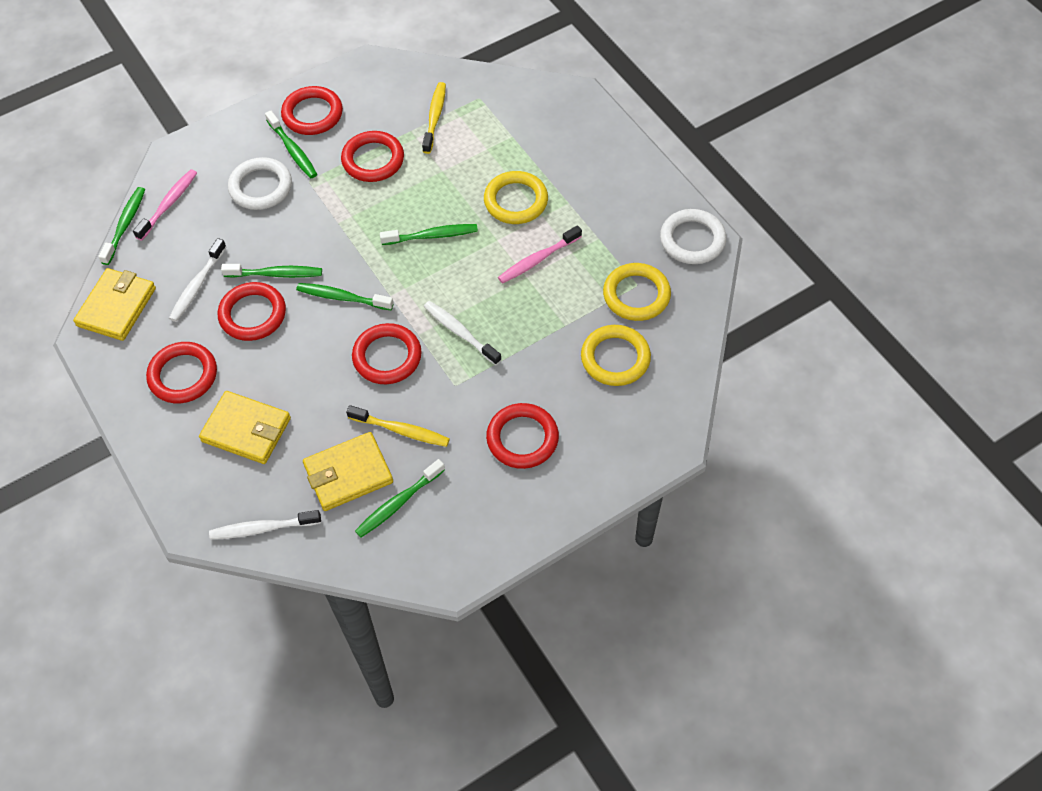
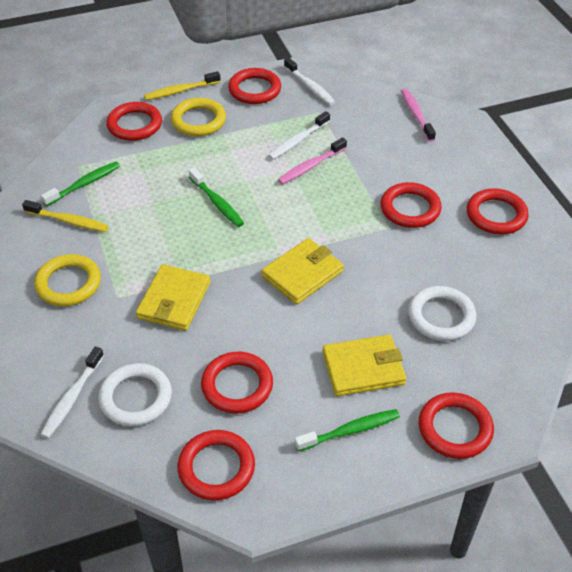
green toothbrush: [98,187,145,265] [221,264,322,278] [265,110,317,178] [296,283,394,310] [355,459,445,537] [380,224,478,245] = 6 -> [41,162,120,206] [189,168,244,227] [295,409,400,451] = 3
red ring: [146,342,217,403] [218,282,286,341] [281,86,343,135] [341,131,404,182] [352,323,422,384] [486,403,559,469] = 6 -> [106,102,162,141] [178,430,255,500] [201,352,273,413] [228,68,281,104] [381,182,442,228] [419,392,494,459] [467,188,529,234] = 7
yellow ring: [484,171,548,224] [581,325,651,386] [603,263,671,321] = 3 -> [34,254,101,306] [171,98,226,136] = 2

